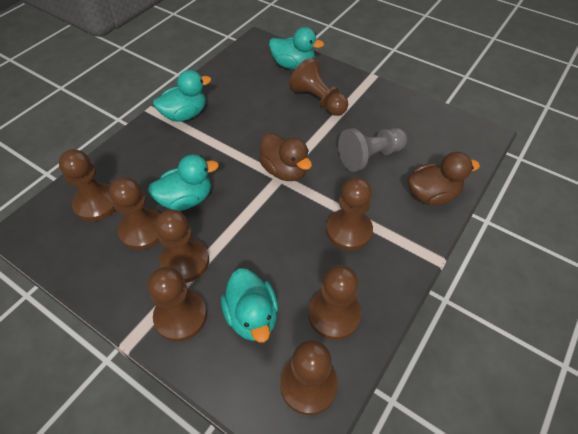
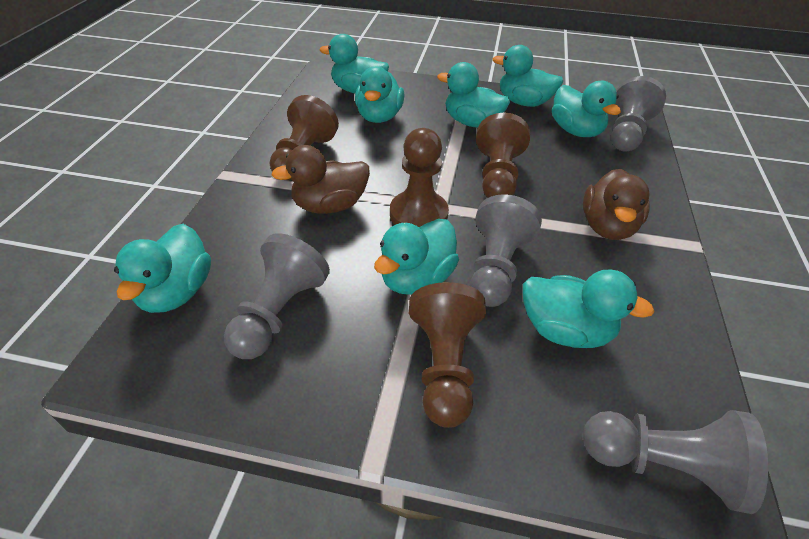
brown pawn: [59,149,115,221] [109,177,160,250] [148,267,207,342] [155,209,209,283] [280,340,338,415] [289,58,348,116] [309,265,361,340] [326,177,373,250] = 8 -> [270,95,339,180] [390,128,449,227] [409,282,486,428] [476,113,530,198] = 4
grey pawn: [338,128,408,172] = 1 -> [224,233,330,359] [470,194,542,307] [583,410,768,514] [611,76,666,152] = 4
turquoise duck: [148,155,219,211] [153,70,211,122] [221,268,278,342] [269,27,324,69] = 4 -> [114,224,211,313] [320,34,389,93] [355,67,404,123] [374,219,459,295] [437,62,510,128] [492,45,563,107] [523,270,655,348] [552,81,621,137] = 8

